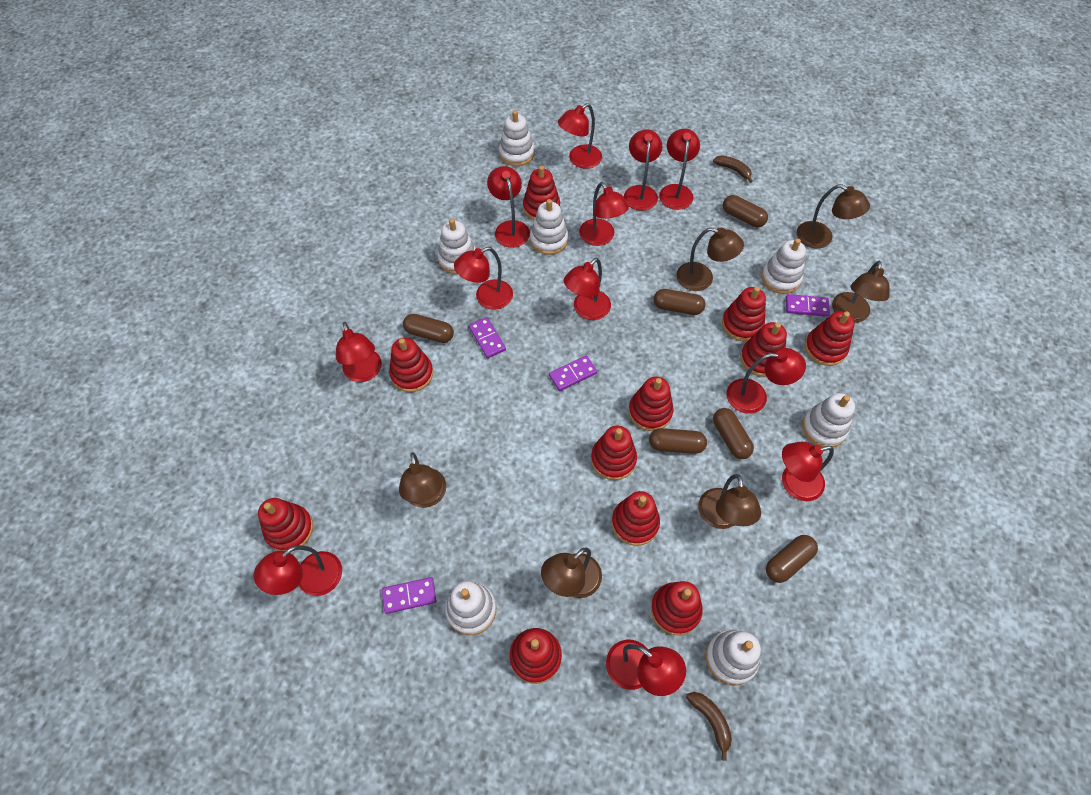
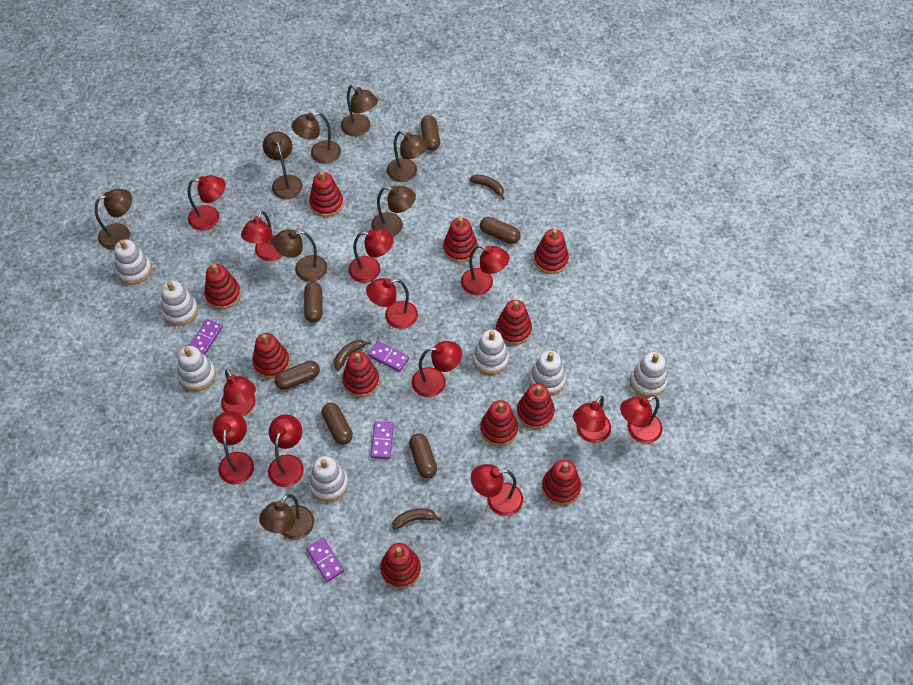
brown banana: [686,692,732,761] [713,155,753,183] = 2 -> [334,339,371,371] [392,508,442,530] [469,174,505,200] = 3
brown lamp: [399,452,446,508] [541,547,602,598] [676,227,744,291] [698,474,761,529] [797,184,870,248] [832,261,890,323] = 6 -> [95,189,132,249] [259,494,314,540] [263,131,303,199] [273,229,327,282] [291,112,341,164] [341,85,378,137] [371,186,416,237] [387,131,428,182] = 8

